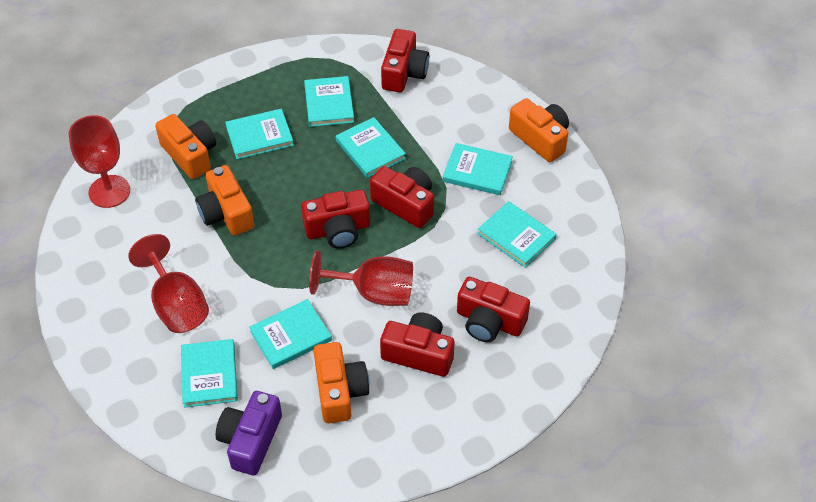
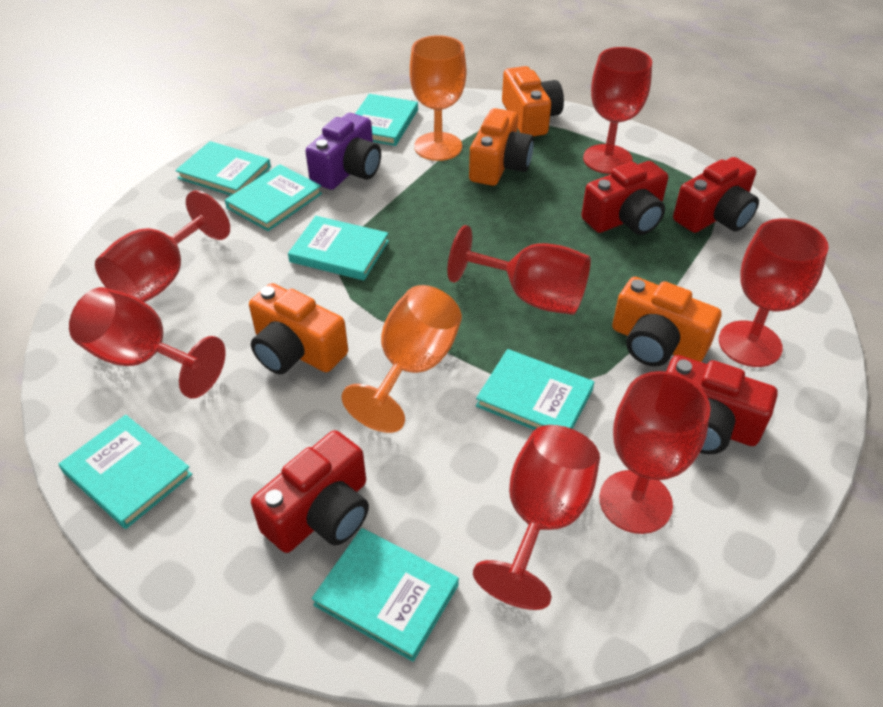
orange goblet: none = 0 -> [341,285,462,433] [410,35,466,161] = 2
red camera: [301,190,370,249] [370,166,434,228] [380,312,455,377] [381,29,429,92] [457,277,530,342] = 5 -> [251,430,369,553] [581,161,668,235] [666,355,778,454] [673,157,759,233] = 4
red goblet: [69,115,130,208] [128,234,209,333] [309,251,413,306] = 3 -> [69,287,226,399] [95,190,230,302] [447,225,591,315] [473,425,600,610] [583,47,652,174] [599,371,711,534] [719,219,829,367] = 7

